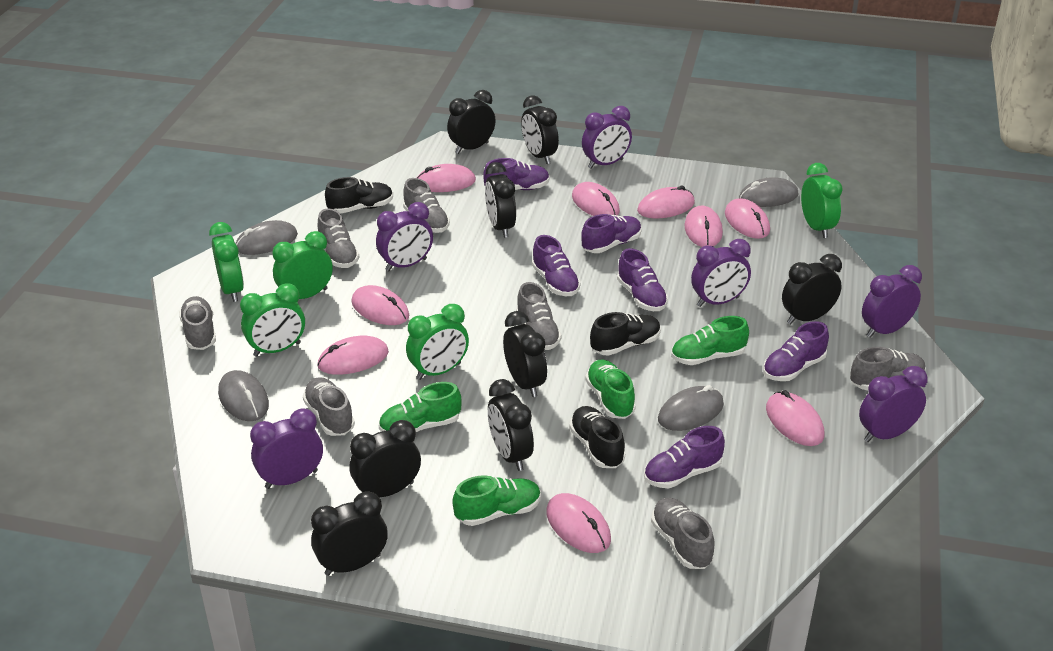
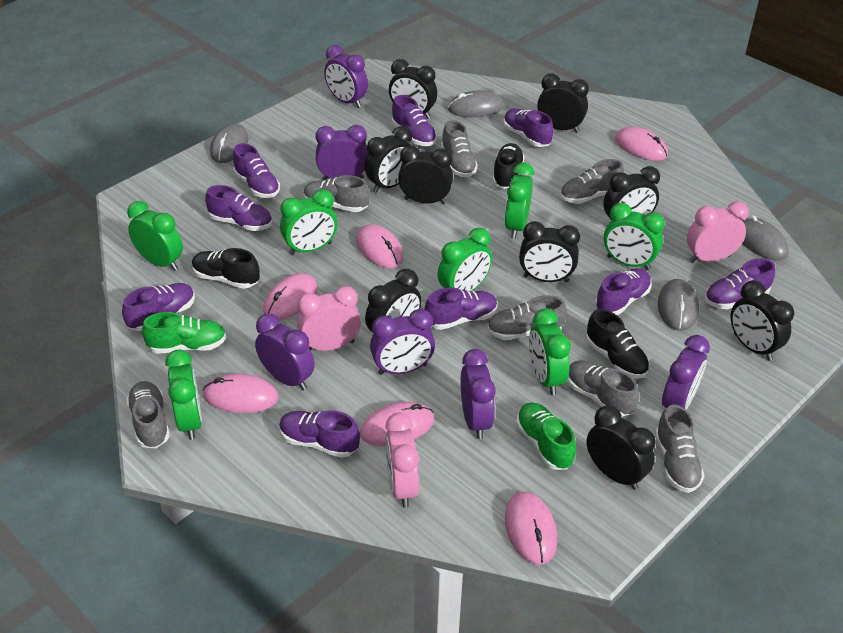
black clock: [311,491,388,576] [350,420,421,497] [447,90,496,154] [485,162,516,238] [488,379,534,471] [503,311,547,397] [521,95,559,164] [782,254,842,324] = 8 -> [365,126,412,193] [365,269,421,333] [389,59,437,119] [398,145,453,204] [519,221,580,282] [537,73,589,133] [586,406,656,490] [603,166,660,219] [731,280,794,361] = 9
green clock: [209,222,244,302] [240,284,305,357] [273,231,333,299] [406,304,469,380] [801,163,843,238] = 5 -> [127,201,183,271] [165,350,202,440] [280,189,338,255] [438,228,492,291] [505,162,534,239] [529,308,571,395] [604,203,665,270] = 7
green shoe: [379,382,462,432] [452,475,541,526] [585,360,636,419] [671,316,749,365] = 4 -> [142,312,226,354] [516,402,576,470] = 2
pink clock: none = 0 -> [297,286,361,351] [385,413,419,508] [687,201,749,263] = 3
pink mouse: [318,336,389,375] [351,285,409,325] [417,164,476,192] [546,493,611,553] [572,182,620,216] [637,186,695,218] [684,205,723,247] [725,198,770,239] [766,390,824,446] = 9 -> [203,373,278,413] [263,273,317,320] [356,224,404,268] [360,402,434,446] [505,492,557,565] [615,127,668,161] = 6
purple shoe: [483,158,550,190] [532,235,581,296] [581,214,642,253] [617,248,668,311] [644,426,725,488] [763,321,829,381] = 6 -> [122,283,195,331] [205,185,272,231] [233,143,280,198] [279,410,360,458] [392,95,437,146] [424,287,497,330] [503,109,554,147] [595,268,652,316] [705,258,775,309] = 9

